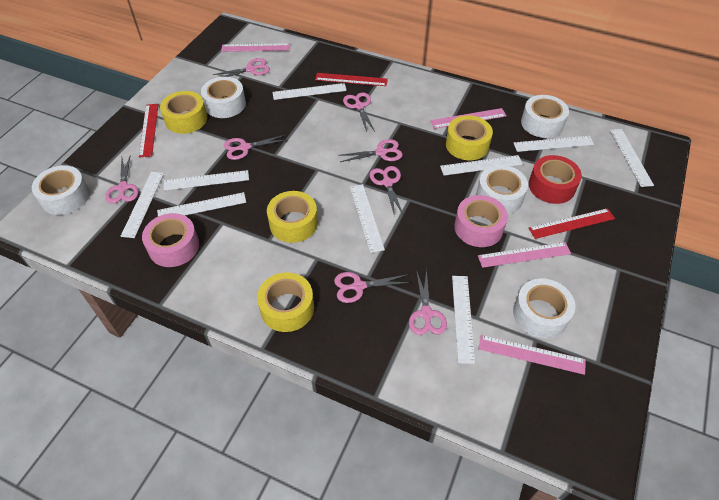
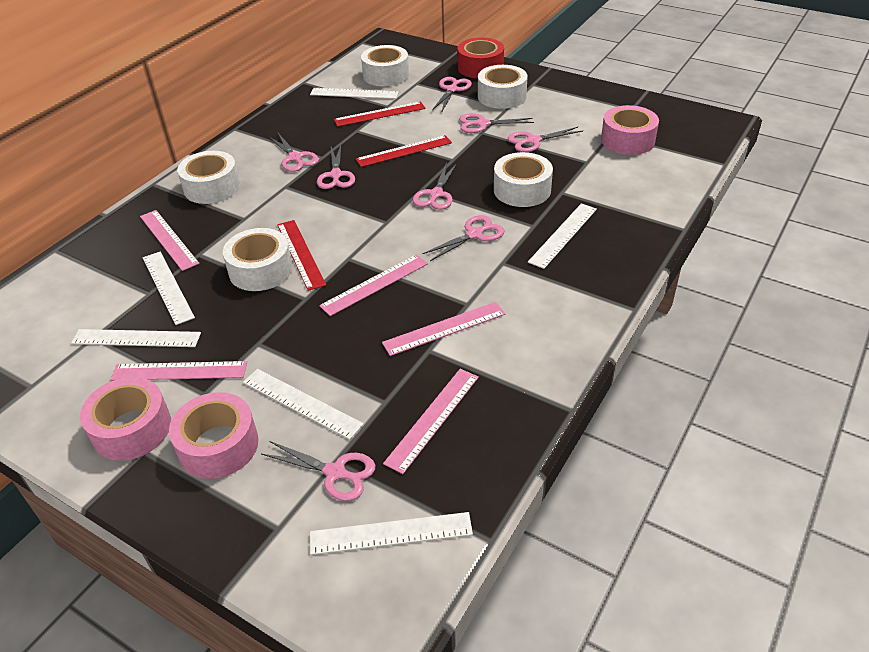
pink ruler: [221,43,290,52] [430,108,506,129] [478,242,571,268] [479,335,586,375] = 4 -> [111,361,247,381] [140,210,200,271] [319,254,428,316] [382,302,505,356] [383,369,479,474] = 5
pink tape: [142,213,199,267] [455,195,508,247] = 2 -> [80,377,171,461] [169,392,259,479] [601,105,659,155] = 3
white ruler: [121,172,164,238] [157,192,246,216] [164,170,249,191] [272,83,347,100] [350,184,385,253] [440,155,523,176] [452,276,475,364] [514,136,594,152] [610,129,654,187] = 9 -> [71,329,201,347] [143,252,195,325] [243,369,364,440] [310,88,399,99] [310,512,473,555] [528,203,597,269] = 6
yellow tape: [160,91,207,134] [257,272,314,332] [267,191,318,243] [446,115,493,160] = 4 -> none = 0

